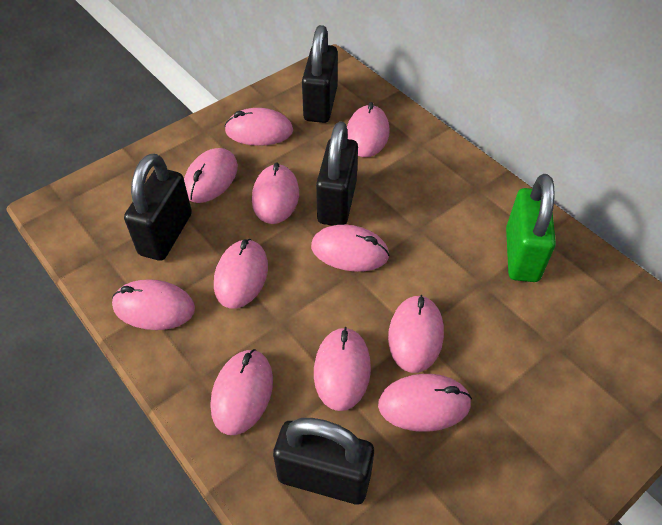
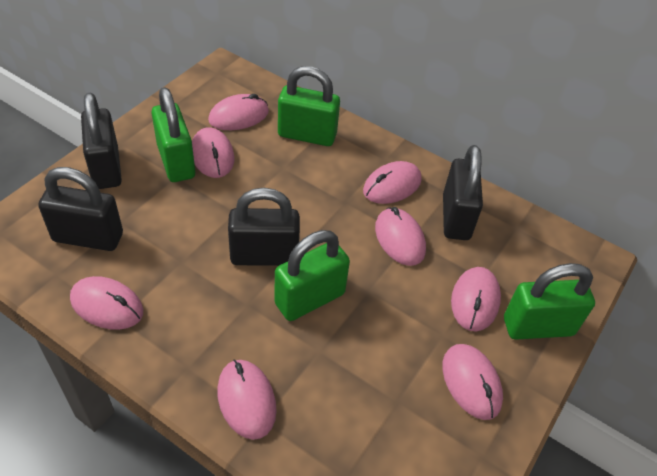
green padlock: [506,174,556,282] = 1 -> [151,87,195,182] [274,230,350,321] [278,66,340,146] [504,263,595,340] = 4
pink mouse: [112,279,195,330] [184,148,238,203] [211,349,273,435] [214,239,268,309] [224,108,293,146] [252,162,299,224] [311,225,390,272] [314,327,371,411] [347,102,390,157] [378,374,472,432] [388,295,444,373] = 11 -> [70,276,143,330] [192,127,235,178] [208,94,269,130] [217,359,277,440] [363,161,422,204] [375,207,426,266] [442,344,503,420] [451,267,501,331] = 8

